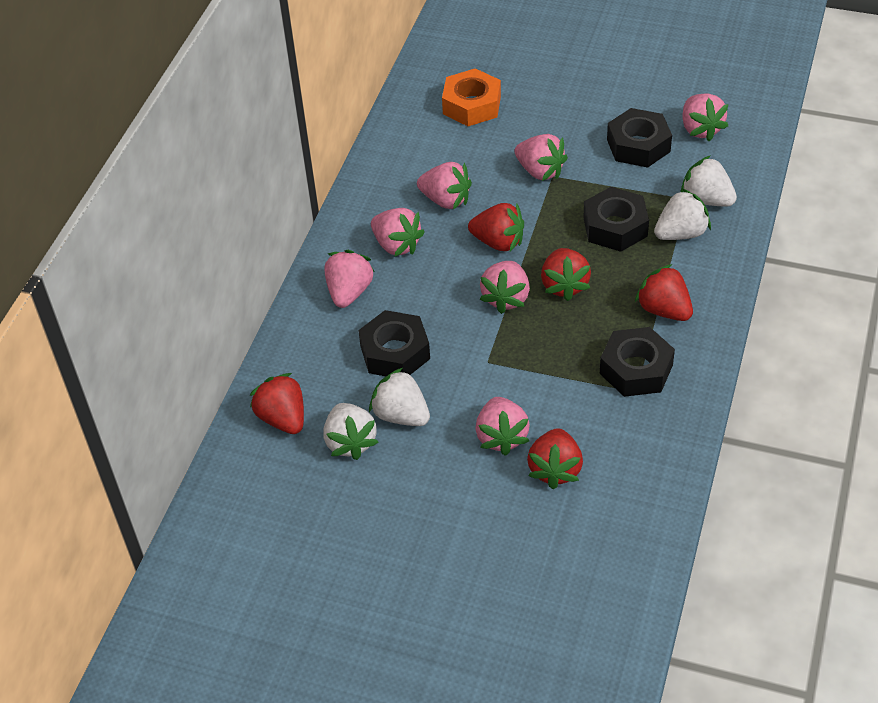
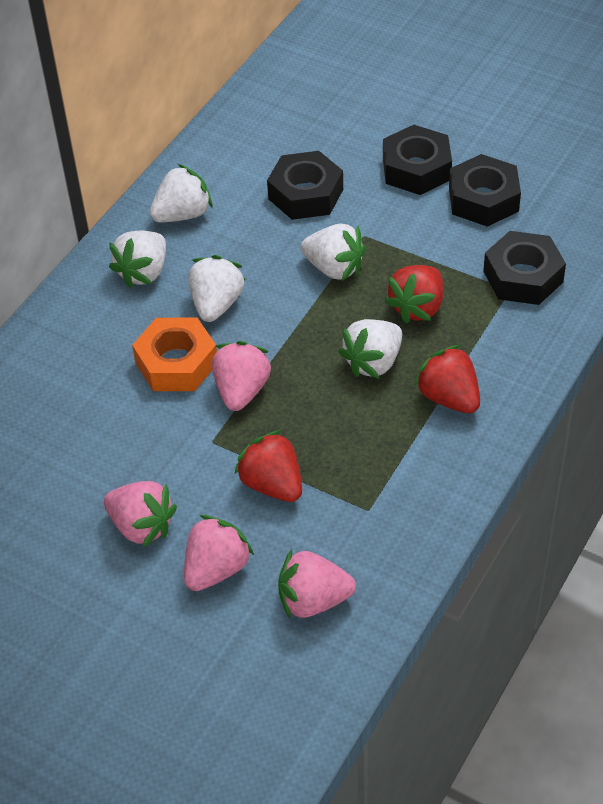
pink strawberry: [325,250,375,308] [371,208,425,257] [417,162,472,210] [475,397,530,456] [480,261,530,314] [514,134,568,181] [682,94,728,141] = 7 -> [104,481,177,548] [184,515,254,591] [212,341,271,411] [278,549,356,618] = 4
red strawberry: [250,373,304,434] [468,203,524,252] [527,428,583,489] [541,248,591,301] [635,264,693,321] = 5 -> [234,430,302,502] [384,265,443,323] [414,345,480,413] = 3
white strawberry: [323,403,379,460] [369,368,430,426] [654,189,711,240] [680,155,737,206] = 4 -> [109,231,166,288] [150,164,213,222] [188,255,246,322] [301,223,366,281] [338,319,402,379] = 5

